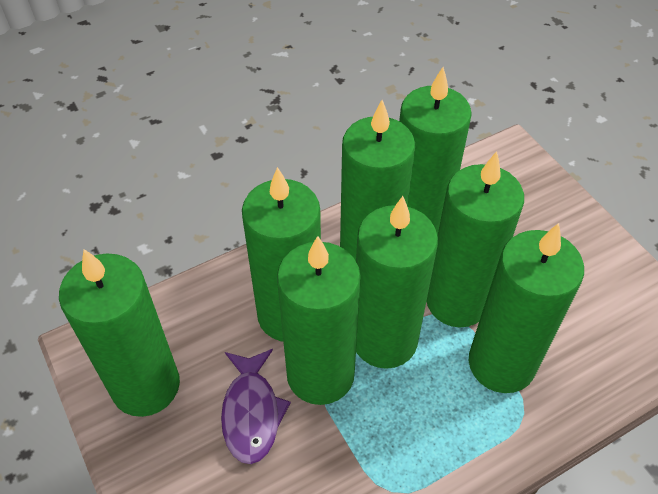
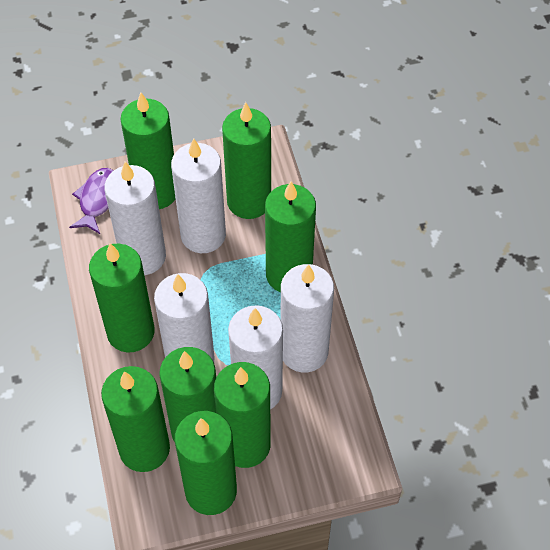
white candle: none = 0 -> [104,162,166,275] [154,273,214,362] [171,138,226,253] [228,305,283,409] [280,264,334,373] = 5

